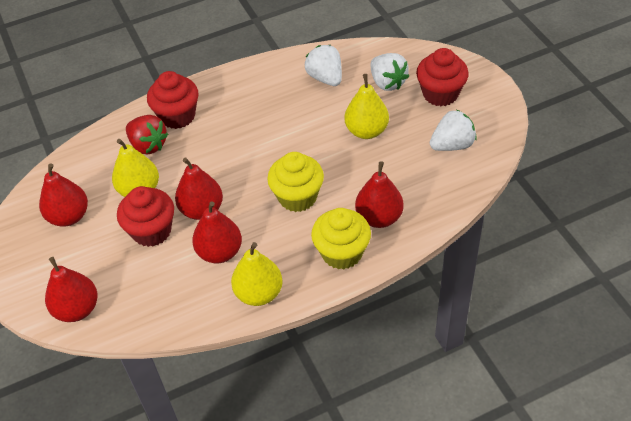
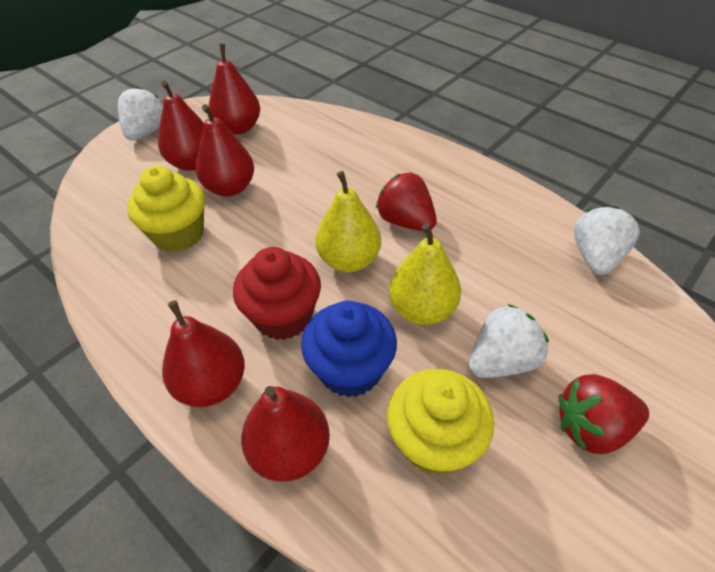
blue cupcake: none = 0 -> [301,301,397,397] = 1
red cupcake: [117,186,174,247] [147,71,199,129] [416,48,469,106] = 3 -> [233,247,321,340] = 1
red strawberry: [126,115,168,154] = 1 -> [376,172,437,231] [559,374,649,454] = 2
yellow pear: [112,139,159,197] [231,242,283,306] [344,74,389,139] = 3 -> [316,171,381,272] [389,223,461,325] = 2

